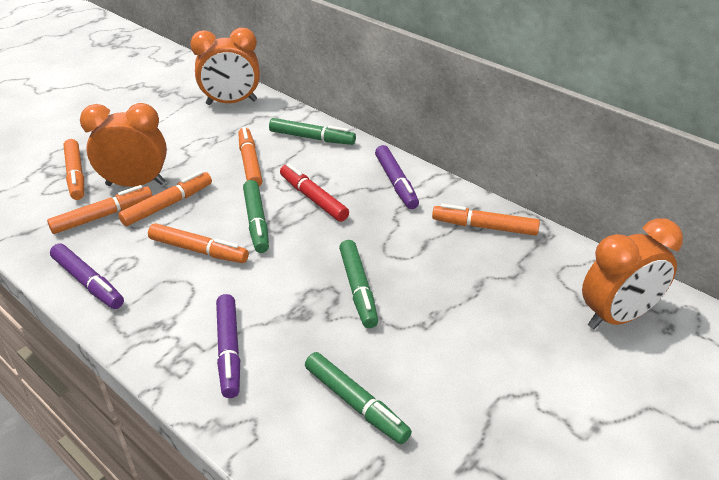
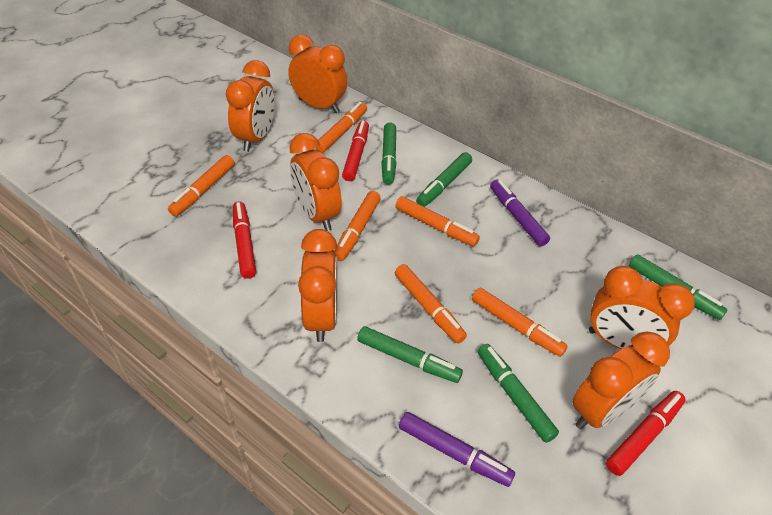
green marker: [243,180,269,253] [269,118,356,145] [305,352,412,444] [339,240,378,328] = 4 -> [357,326,463,383] [381,122,396,184] [416,152,472,207] [478,344,559,443] [629,254,727,320] = 5
orange clock: [80,103,167,187] [190,28,260,105] [582,218,683,329] = 3 -> [226,60,275,152] [288,35,347,113] [289,133,342,231] [298,229,338,342] [572,331,670,429] [589,266,695,349] = 6
purple marker: [50,244,124,309] [216,294,240,398] [375,145,419,209] = 3 -> [399,412,515,487] [490,179,550,246] = 2
red marker: [280,164,349,222] = 1 -> [233,201,256,279] [342,121,369,181] [606,391,686,476] = 3

